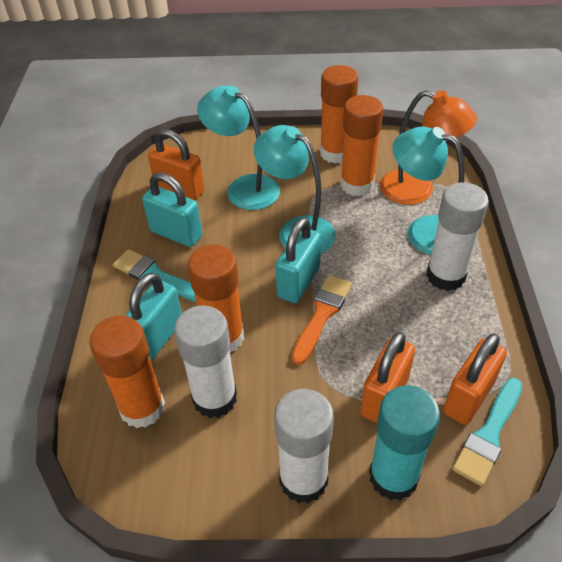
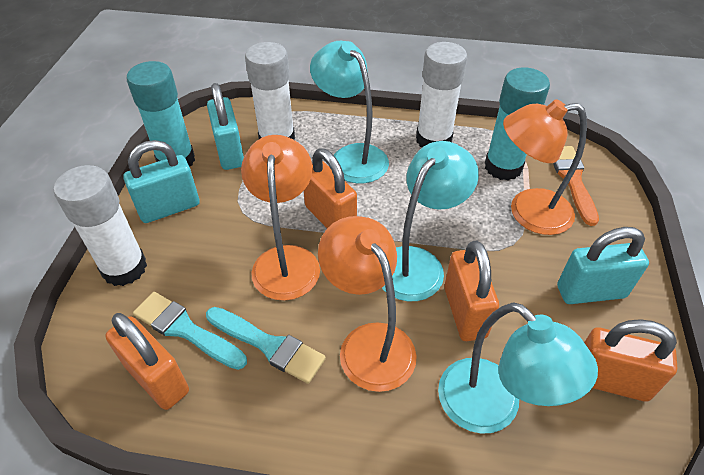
orange glue stick: [90,315,165,428] [187,244,244,353] [320,65,358,164] [340,95,383,196] = 4 -> none = 0
orange lamp: [380,90,477,205] = 1 -> [241,135,320,301] [318,216,417,392] [503,99,587,235] = 3
orange padlock: [148,129,205,200] [360,332,415,423] [443,333,507,425] = 3 -> [105,313,189,410] [304,148,357,228] [444,240,499,341] [584,319,677,402] = 4
turquoise glue stick: [369,385,440,501] = 1 -> [127,61,195,167] [485,67,550,180] = 2

